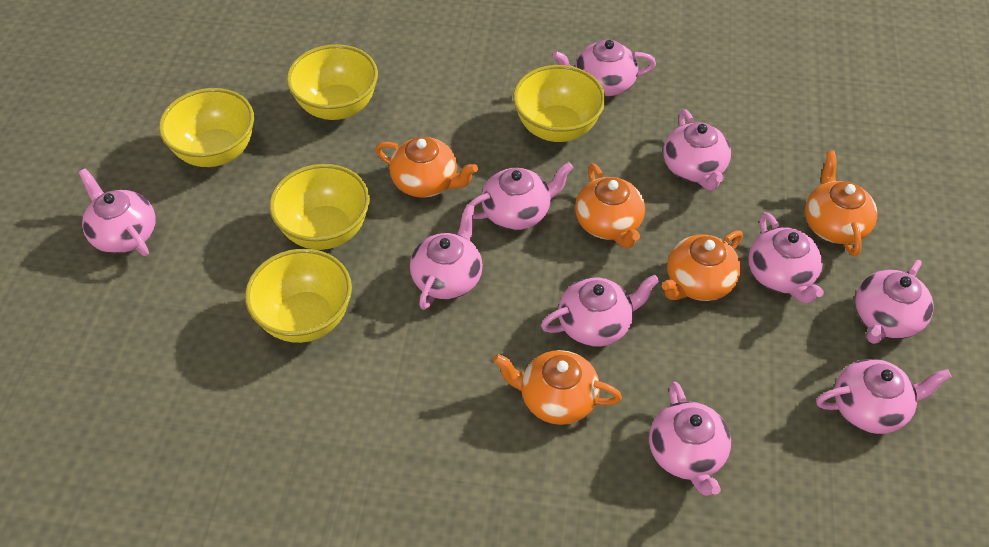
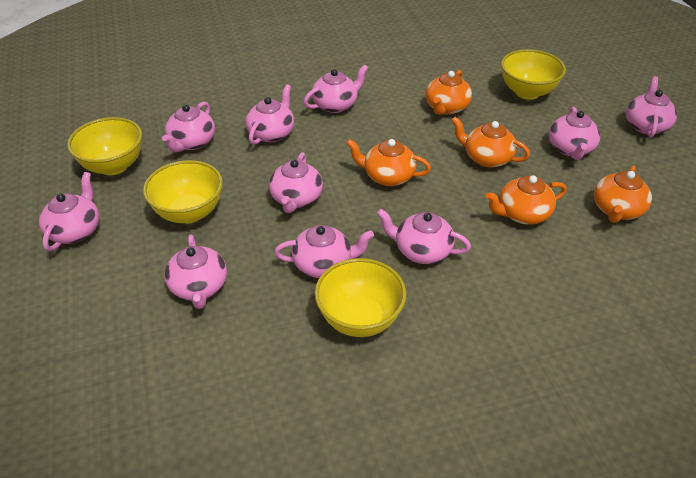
yellow bowl: [159,88,254,167] [245,249,352,343] [269,164,370,250] [287,44,378,120] [513,65,606,142] = 5 -> [67,117,142,175] [143,160,223,223] [315,258,406,337] [501,49,566,100] = 4

